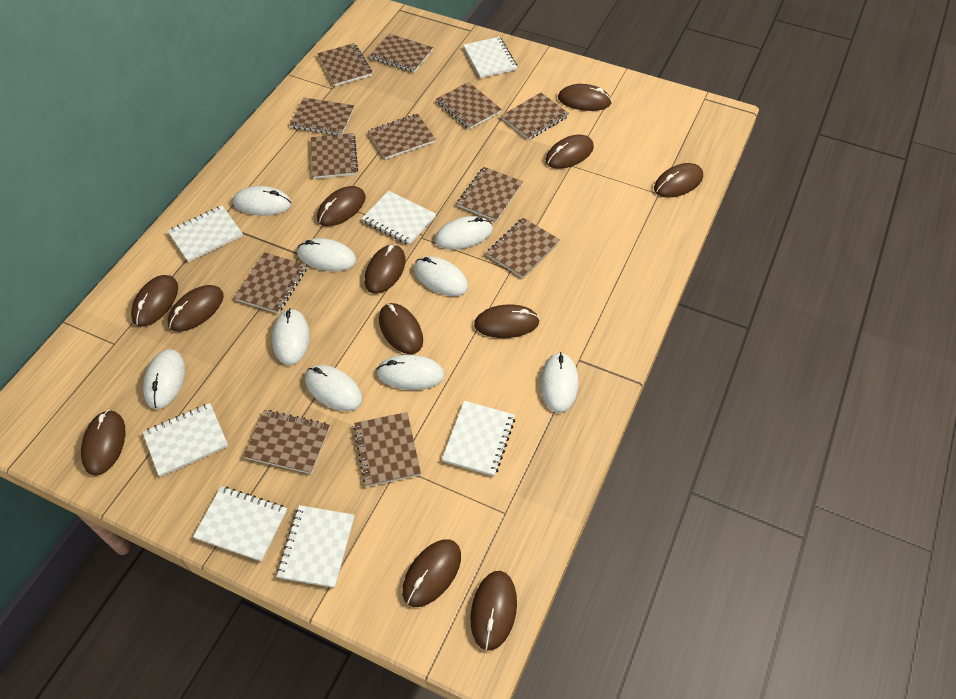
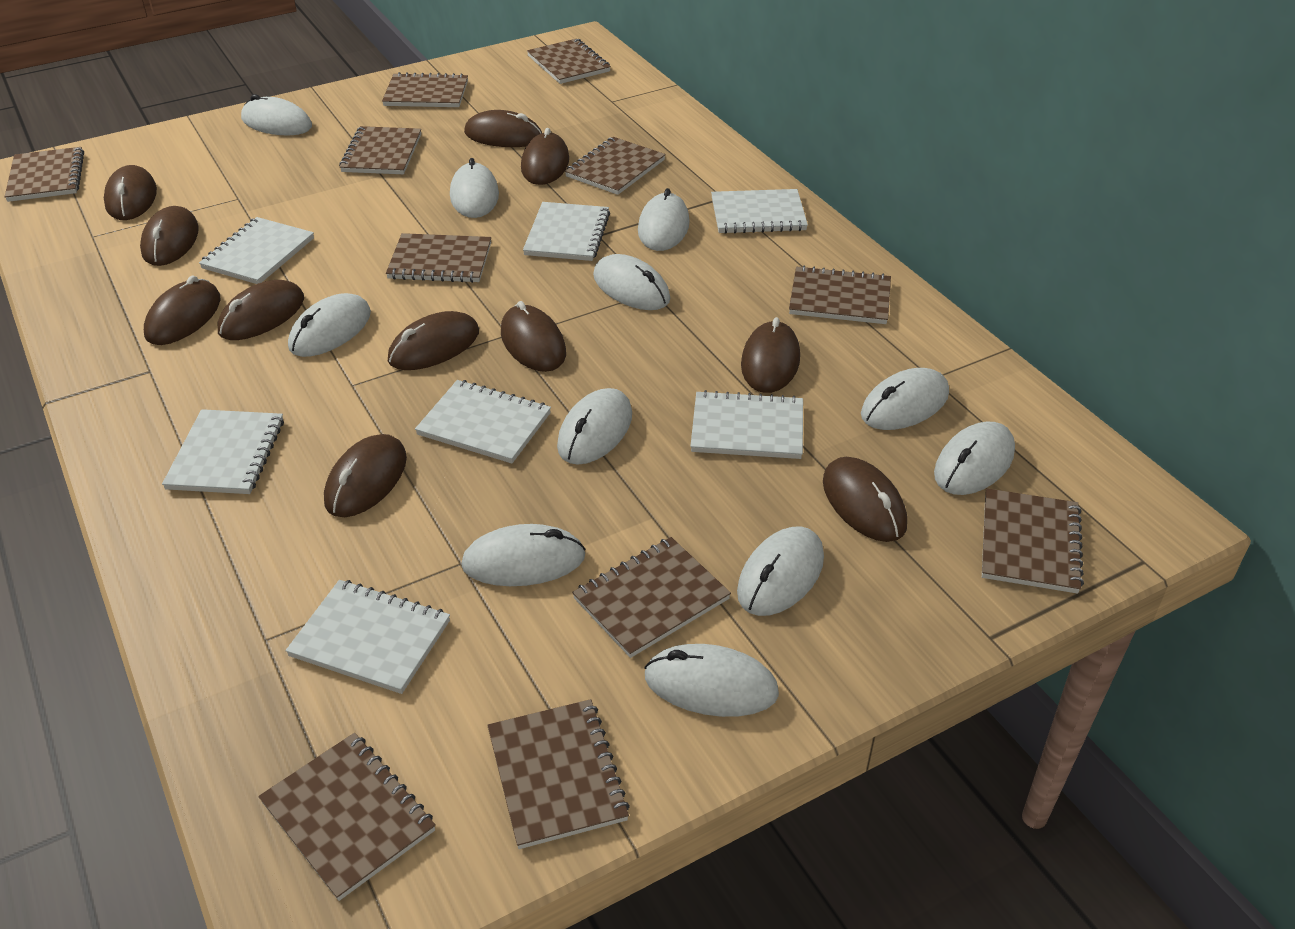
brown mouse: [81,410,125,476] [131,275,178,327] [168,285,224,332] [317,186,366,226] [365,244,405,294] [379,303,423,354] [402,539,461,607] [471,571,517,651] [474,305,540,338] [546,135,594,169] [558,84,612,111] [654,163,703,198] = 12 -> [104,165,157,220] [140,206,199,266] [144,276,220,345] [217,280,304,340] [324,434,407,517] [388,311,479,370] [464,110,542,147] [501,301,566,372] [521,128,569,185] [741,317,800,393] [823,457,907,542] = 11
brown notebook: [234,252,307,314] [244,410,330,474] [290,98,354,135] [311,133,358,179] [317,43,372,86] [353,412,421,487] [368,114,436,159] [370,34,433,73] [437,82,502,130] [457,167,523,221] [486,218,560,278] [501,93,569,140] = 12 -> [4,147,84,202] [258,733,436,901] [339,126,421,174] [382,72,468,107] [386,233,491,283] [487,699,630,849] [527,38,611,84] [565,137,666,195] [572,537,731,658] [789,266,891,324] [982,488,1084,594] = 11
white mouse: [143,349,185,409] [233,186,292,216] [272,308,310,365] [297,238,357,271] [305,365,363,411] [376,354,445,390] [414,256,468,296] [435,216,493,250] [540,352,579,413] = 9 -> [241,94,312,135] [288,293,371,357] [450,158,499,218] [461,524,586,586] [557,388,632,465] [593,254,670,310] [638,188,690,251] [644,644,779,717] [737,526,824,616] [861,368,949,430] [934,421,1015,495] = 11

